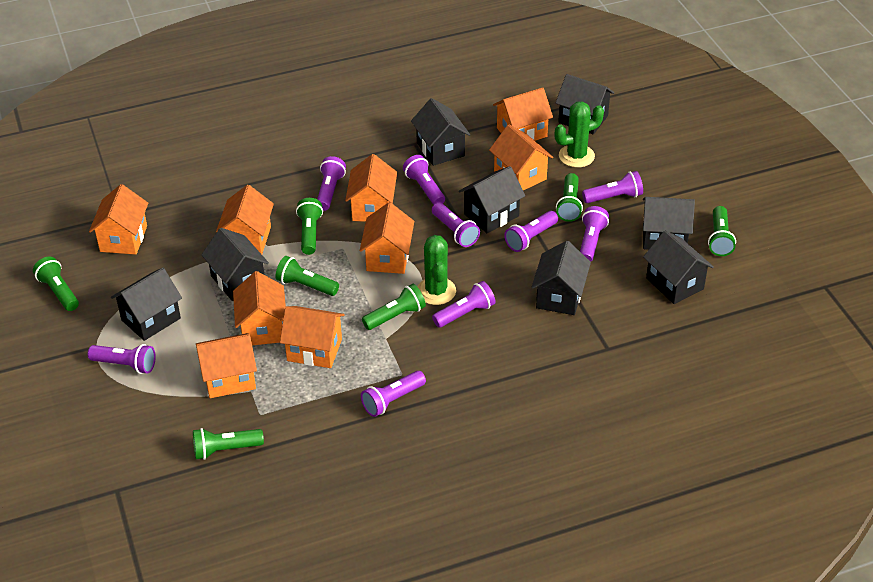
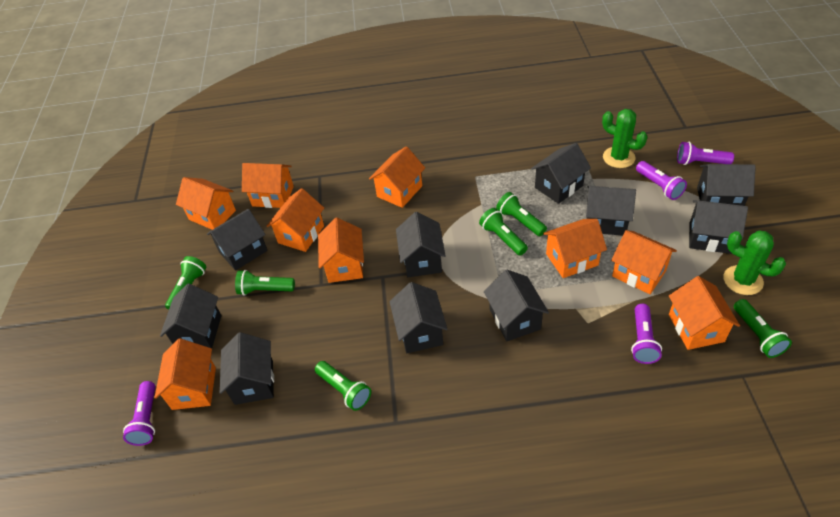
black house: [111,268,182,341] [201,228,269,301] [411,98,470,166] [459,166,525,233] [532,241,591,315] [556,74,614,135] [643,197,695,250] [643,230,714,304] = 8 -> [160,284,222,348] [207,209,268,271] [220,332,274,405] [389,282,447,353] [396,212,446,277] [484,270,549,341] [531,143,591,204] [586,186,636,236] [689,200,748,254] [697,164,756,206] = 10
green flashlight: [33,257,79,311] [193,428,264,460] [275,256,339,296] [296,198,323,255] [362,284,426,330] [556,173,583,222] [708,206,736,256] = 7 -> [165,256,206,310] [235,270,295,296] [315,361,371,411] [479,208,528,256] [496,192,547,236] [734,299,792,358] = 6
purple flashlight: [88,344,156,374] [317,156,346,211] [361,371,426,417] [403,155,445,205] [432,202,480,247] [432,281,495,328] [504,211,558,252] [580,206,609,262] [582,171,643,203] = 9 -> [123,381,155,446] [631,304,662,364] [636,161,687,200] [677,142,734,165] = 4

